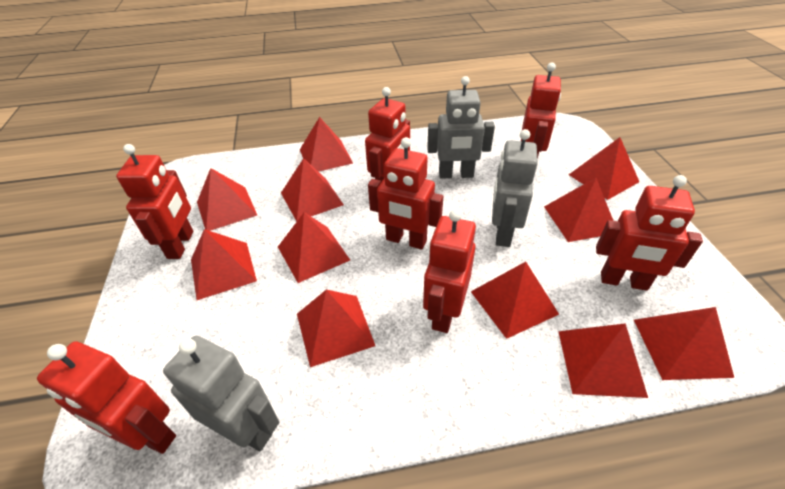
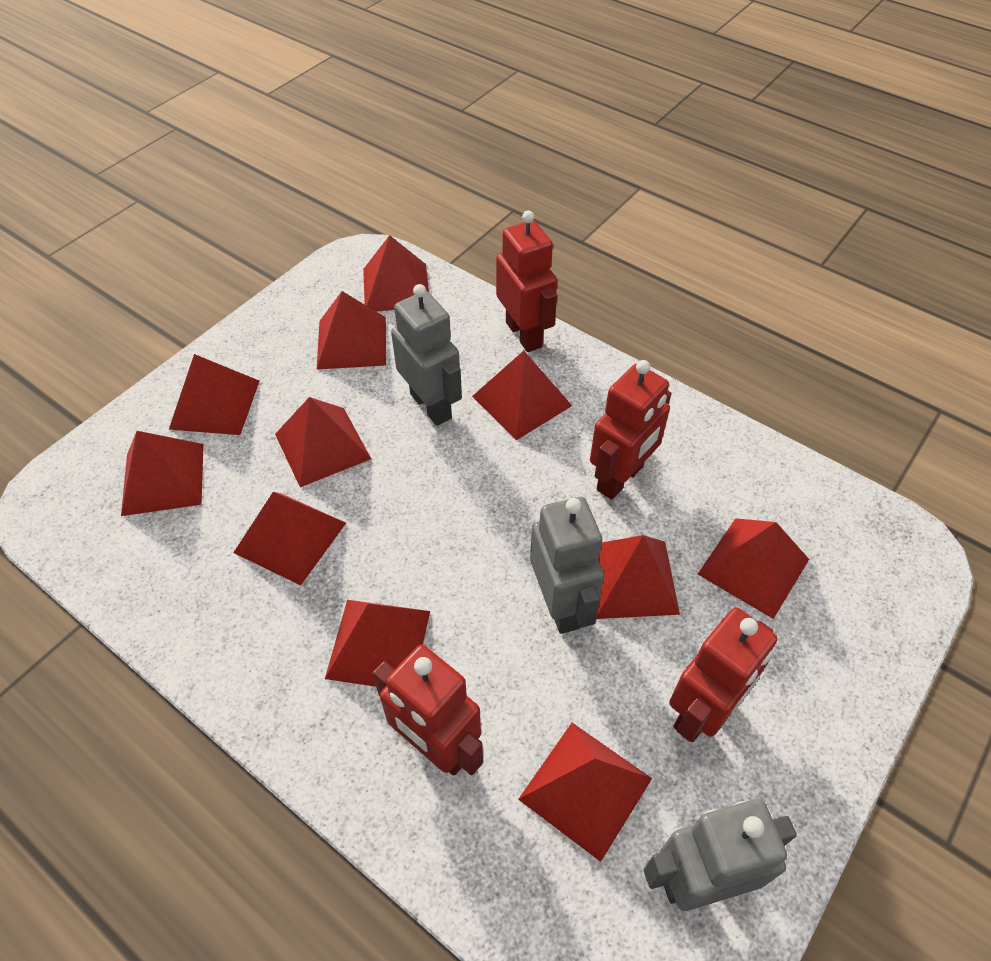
red robot: [37,341,176,454] [116,144,193,259] [365,87,410,182] [368,137,443,249] [423,209,476,333] [521,63,561,159] [596,175,703,291] = 7 -> [372,645,483,776] [496,210,557,352] [590,360,671,500] [669,607,777,742] = 4

